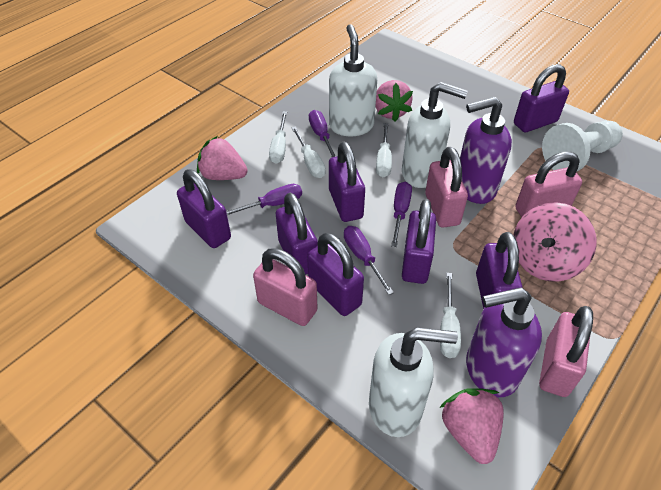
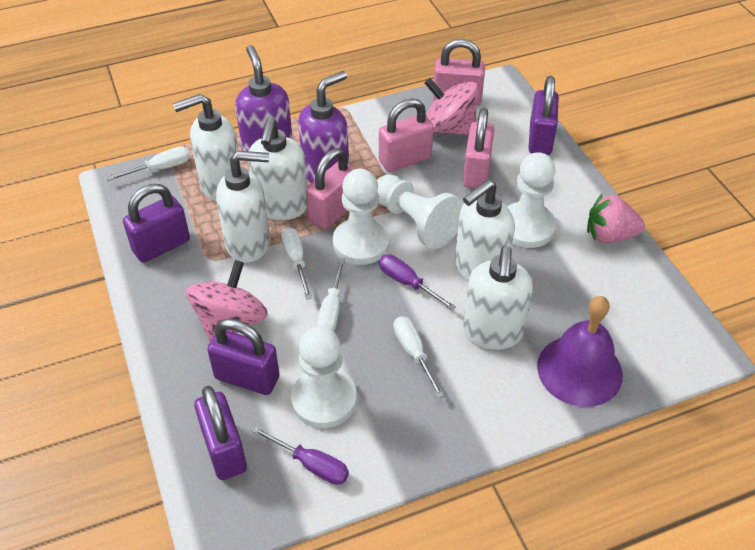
pink spinning top: [514,202,597,281] = 1 -> [185,260,268,342] [425,78,478,135] = 2
pink strawberry: [197,136,248,180] [375,80,413,122] [439,388,504,464] = 3 -> [587,193,645,243] = 1
purple bell: none = 0 -> [537,296,623,407] = 1
purple padlock: [177,169,231,248] [276,193,318,275] [307,233,364,316] [329,142,365,222] [402,199,436,284] [476,232,522,309] [514,64,569,132] = 7 -> [123,184,190,263] [194,386,247,480] [207,319,280,395] [528,76,558,155] = 4
purple screwdriver: [226,184,302,215] [309,110,336,157] [344,226,394,295] [391,182,412,247] = 4 -> [252,426,349,485] [379,254,456,310] = 2
white pawn: [542,120,623,171] = 1 -> [291,326,357,428] [333,169,390,265] [377,174,463,249] [507,152,556,248] = 4
white soap dispenser: [329,24,377,136] [369,327,458,437] [402,82,468,188] = 3 -> [173,94,241,201] [216,151,270,263] [248,117,307,220] [455,180,515,281] [463,246,533,350] = 5

